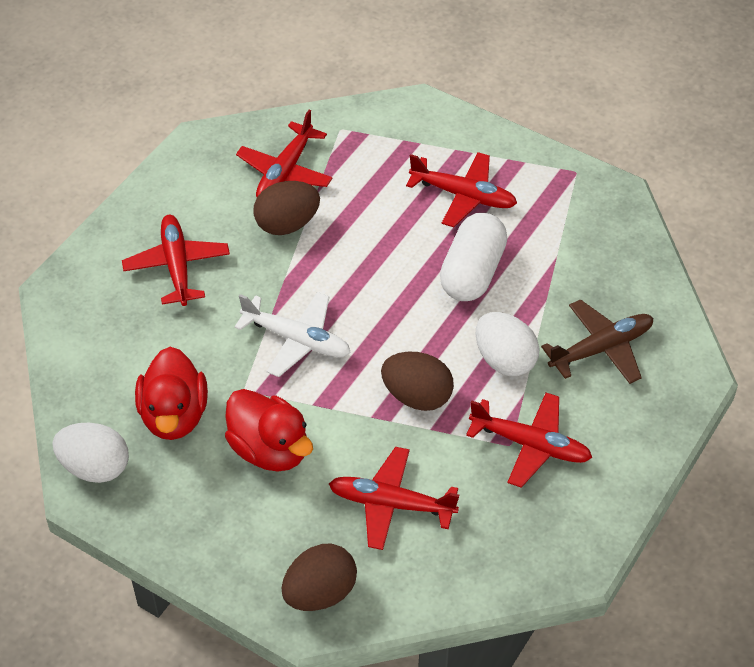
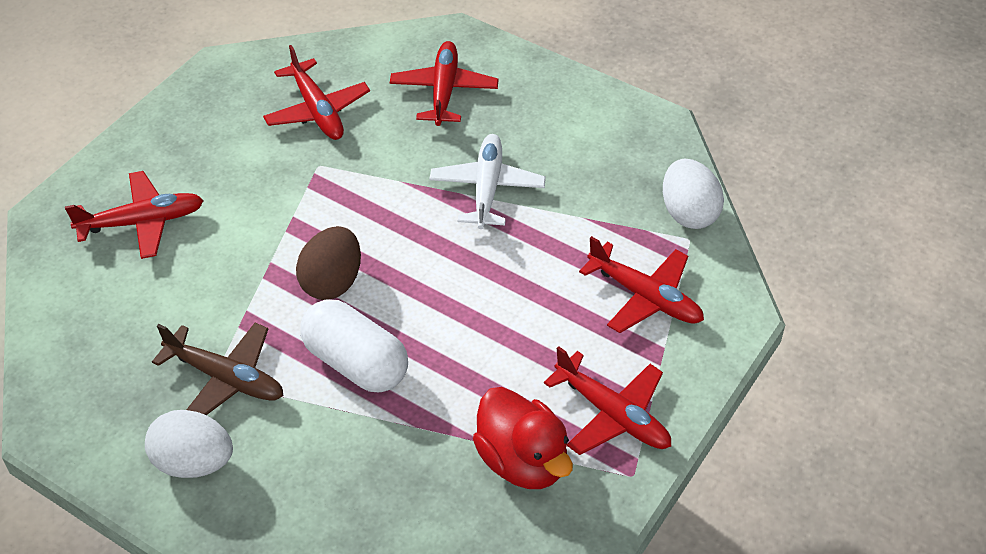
brown egg: [253,181,320,235] [282,544,357,611] [381,352,454,411] = 3 -> [296,226,361,300] = 1
red duck: [135,347,208,440] [225,389,313,471] = 2 -> [473,387,573,489] = 1

